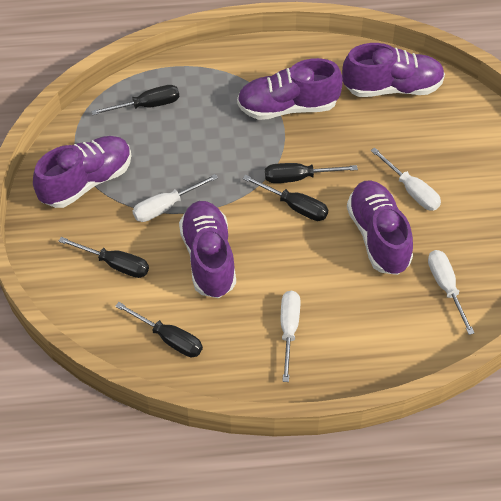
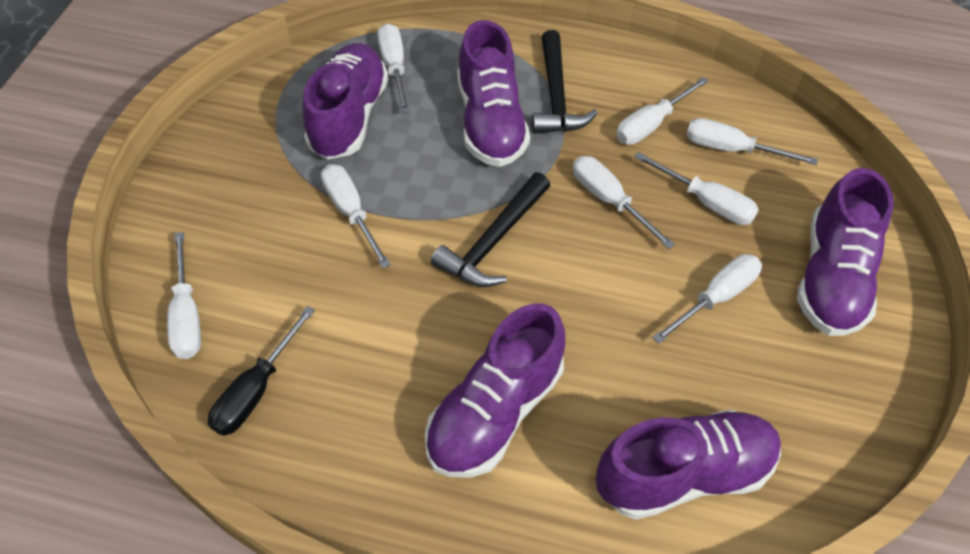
black hammer: none = 0 -> [431,172,550,287] [532,30,598,134] = 2
black screwdriver: [58,237,149,278] [91,85,179,115] [115,302,203,357] [243,175,328,221] [265,163,358,183] = 5 -> [208,306,315,436] = 1
white screwdriver: [133,174,218,222] [281,291,300,382] [371,148,441,211] [428,250,474,335] = 4 -> [167,232,201,359] [321,164,391,268] [377,23,410,113] [573,156,675,249] [616,77,709,145] [634,152,759,225] [652,254,762,344] [686,118,818,165] = 8

